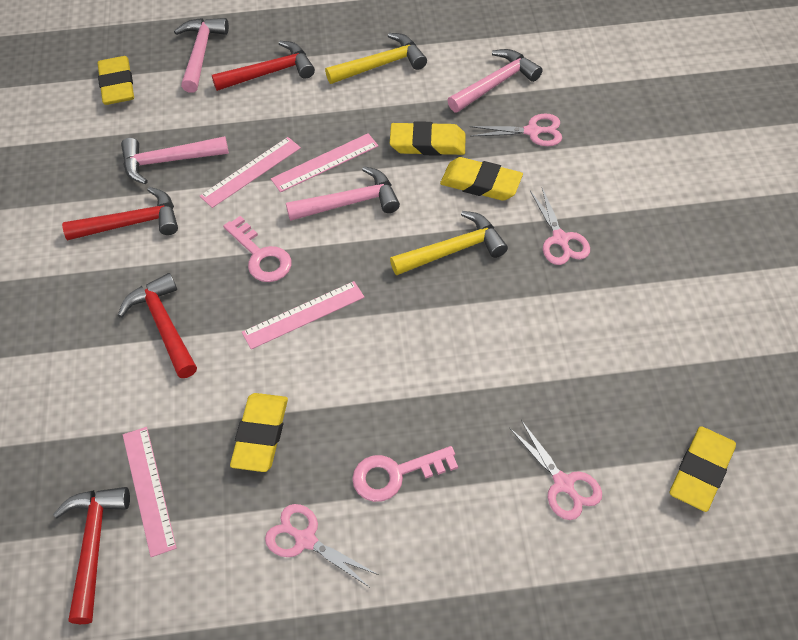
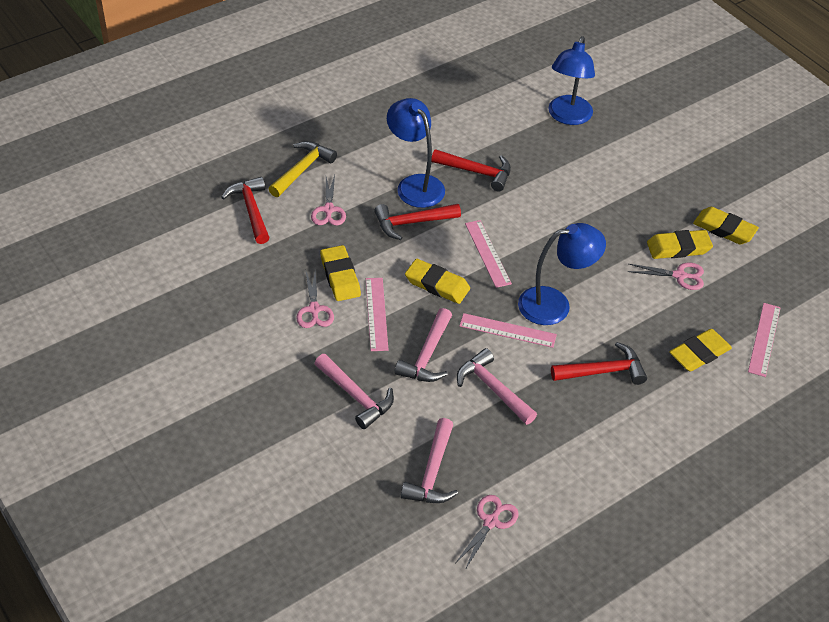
blue lamp: none = 0 -> [387,98,445,208] [518,223,606,325] [549,36,595,125] = 3
pink key: [223,216,291,282] [352,446,458,502] = 2 -> none = 0
yellow hammer: [325,33,427,84] [390,211,508,275] = 2 -> [269,141,337,197] = 1

